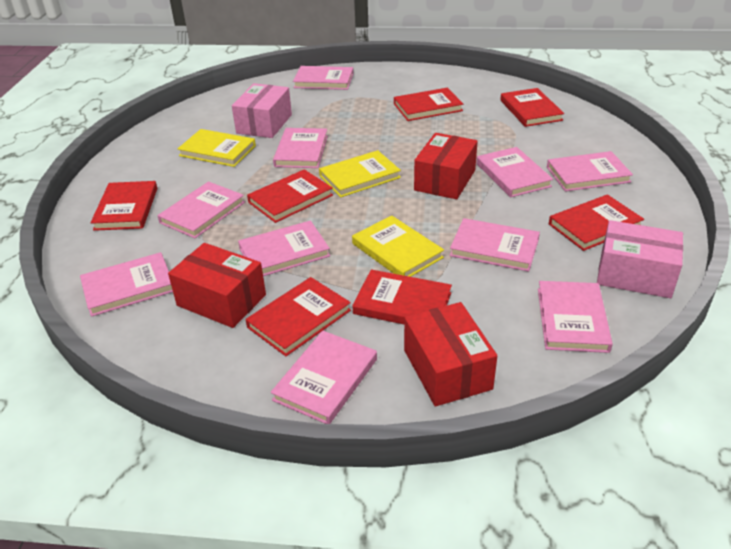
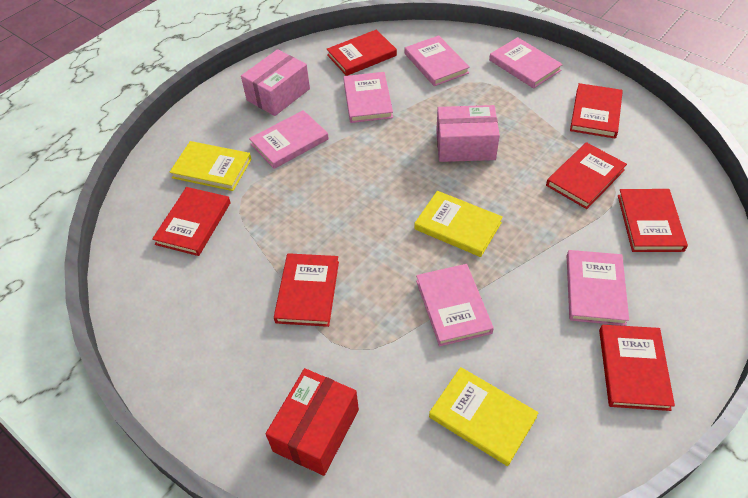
pink book: [80,252,173,317] [157,182,245,238] [238,220,330,276] [271,331,377,424] [273,128,328,168] [293,66,353,90] [450,218,540,272] [476,147,553,198] [538,281,613,353] [547,151,633,191] = 10 -> [249,110,329,169] [343,72,393,123] [405,35,470,86] [416,264,494,346] [489,37,563,88] [567,250,629,326] = 6
red box: [168,243,266,328] [404,302,497,407] [414,133,478,199] = 3 -> [266,368,359,476] = 1

